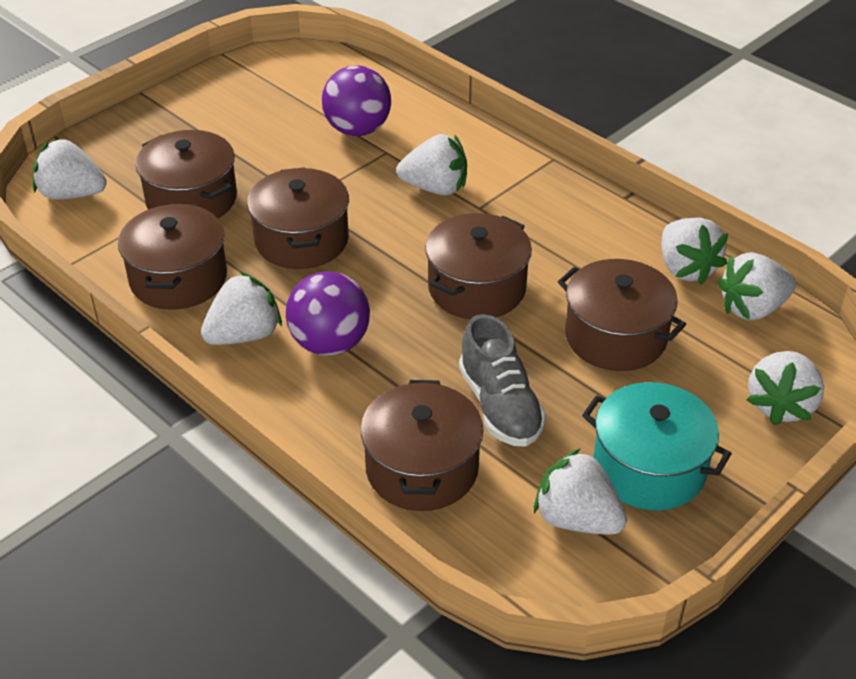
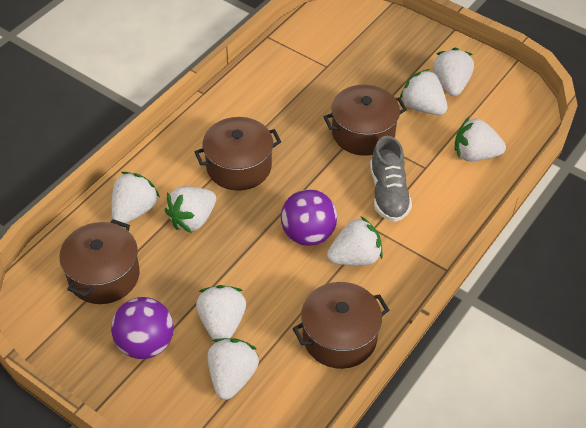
brown pot: [118,203,227,310] [136,130,237,218] [247,167,349,269] [361,380,484,511] [425,213,532,319] [558,259,686,371] = 6 -> [59,219,140,304] [195,117,281,191] [293,282,389,369] [324,85,407,156] = 4
turquoise pot: [582,382,732,511] = 1 -> none = 0
white strawberry: [33,138,107,200] [201,272,282,345] [396,134,467,195] [534,448,627,535] [661,218,728,285] [718,252,796,320] [747,351,824,425] = 7 -> [112,172,160,223] [165,186,216,233] [196,285,246,340] [208,338,259,400] [327,216,383,266] [400,69,447,115] [433,48,474,96] [455,117,506,161] = 8

